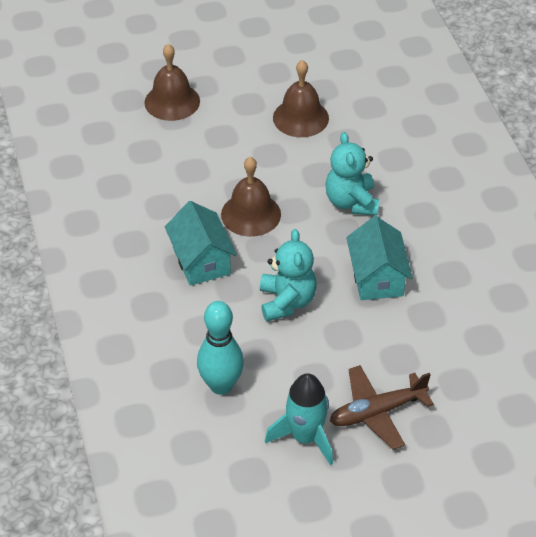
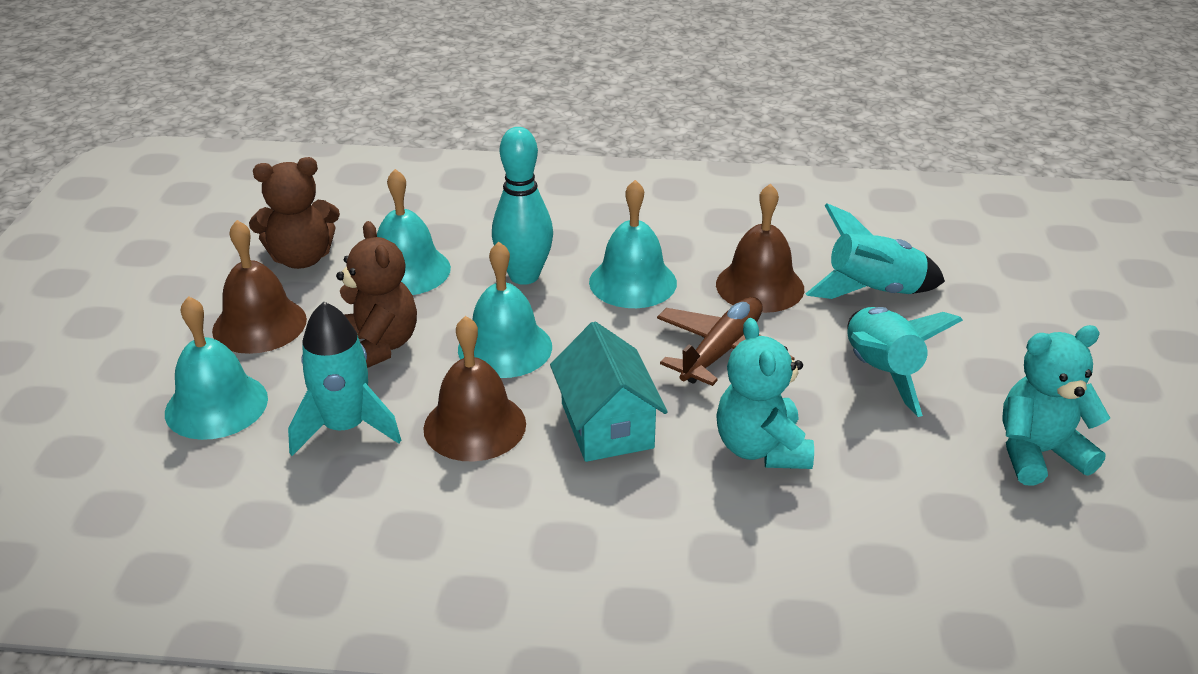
brown teddy bear: none = 0 -> [249,157,340,269] [336,221,417,368] = 2
turquoise bell: none = 0 -> [165,296,268,440] [377,169,451,295] [458,242,552,378] [589,180,677,308] = 4
turquoise house: [165,201,237,286] [346,216,413,300] = 2 -> [550,321,668,462] = 1
turquoise rocket: [265,373,333,466] = 1 -> [288,301,401,456] [805,203,945,299] [847,307,963,417] = 3

